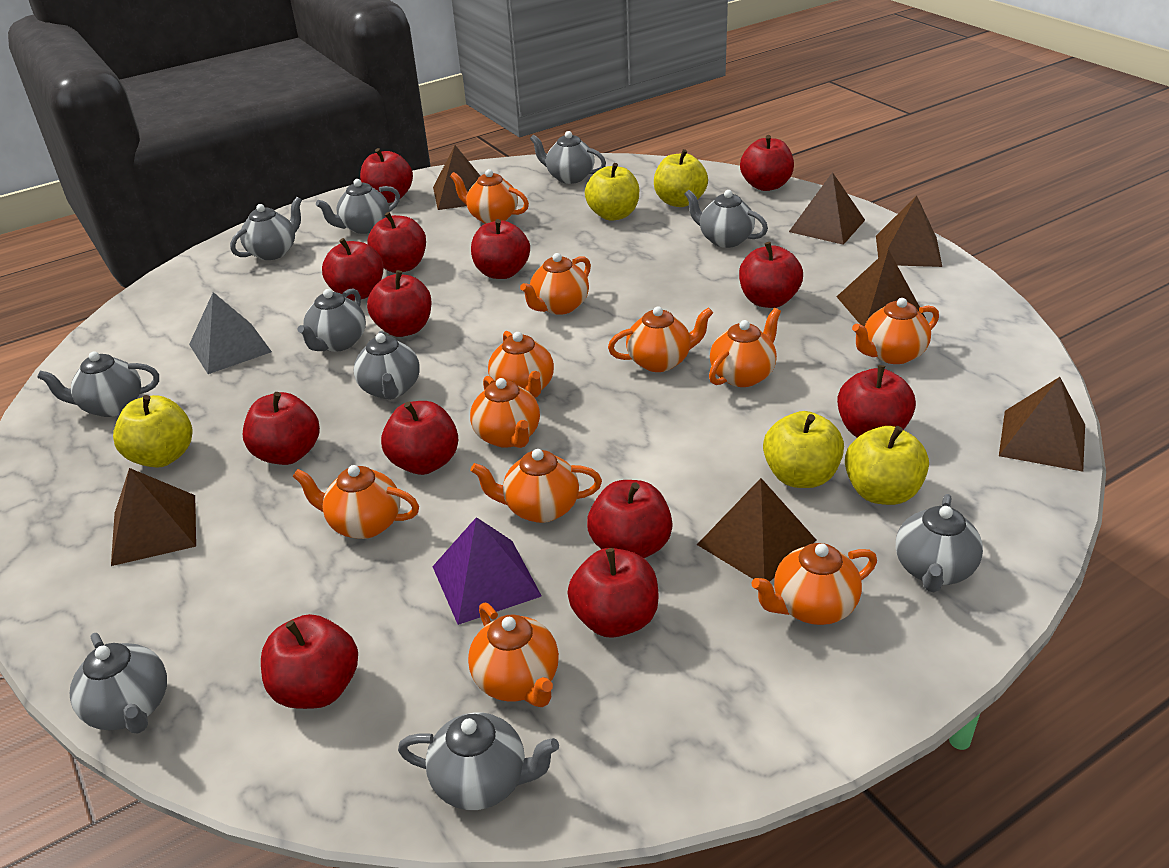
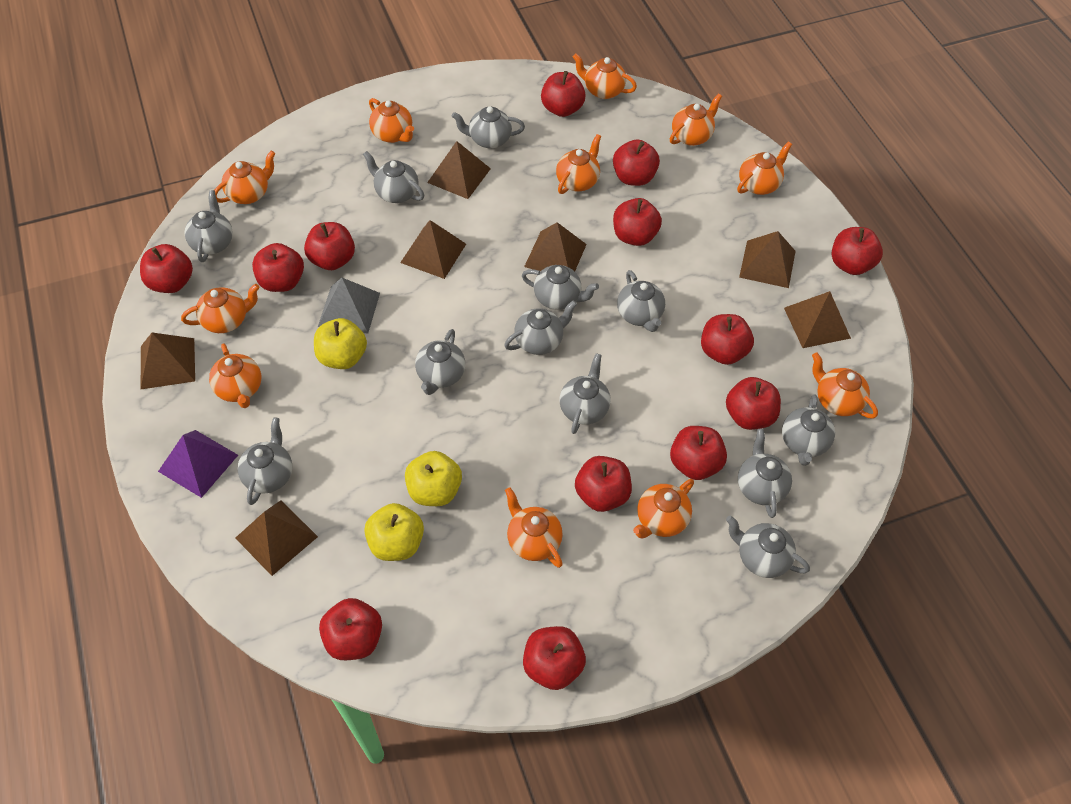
grey teapot: [37,351,159,417] [70,633,167,734] [230,197,302,260] [297,288,366,352] [316,179,400,234] [354,331,420,400] [398,713,559,810] [530,131,606,184] [685,190,768,248] [896,494,983,592] = 10 -> [185,190,233,262] [238,417,292,505] [363,151,424,203] [415,329,465,395] [452,106,525,149] [504,300,577,355] [521,265,599,310] [559,353,611,434] [617,270,665,332] [726,516,810,578] [738,429,792,518] [782,394,835,466] = 12
yellow apple: [113,395,193,468] [585,163,639,221] [654,149,708,207] [763,411,844,488] [845,426,929,505] = 5 -> [314,318,367,369] [364,503,424,561] [405,451,462,506] = 3

